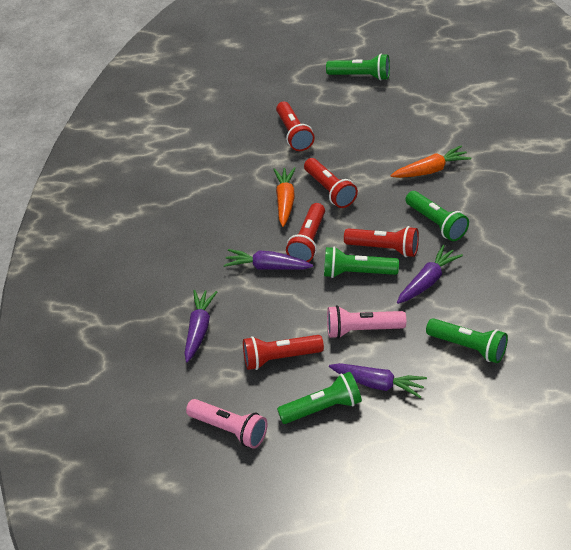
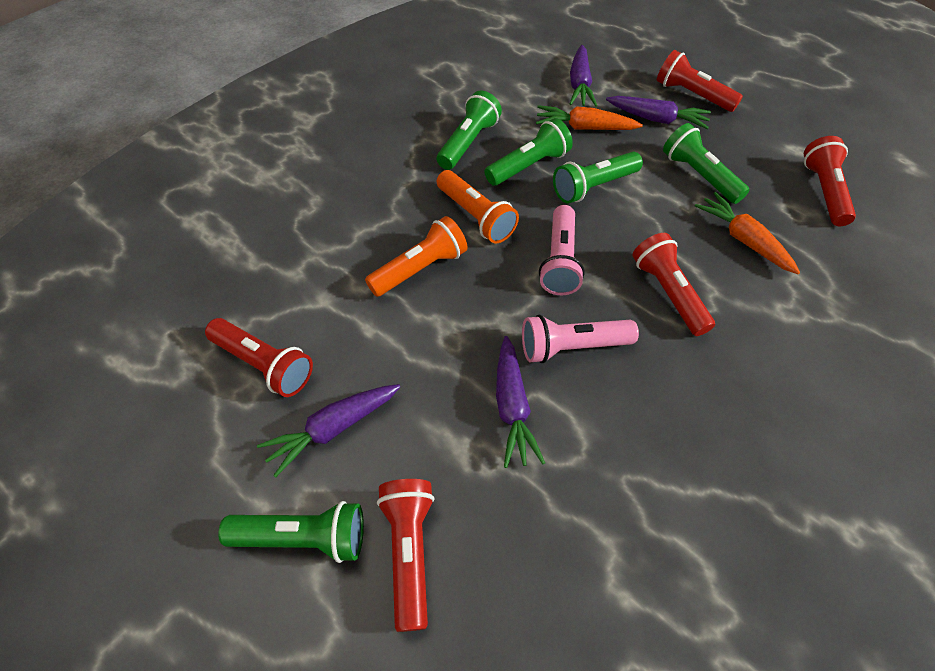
orange flashlight: none = 0 -> [365,216,468,297] [437,170,519,243] = 2

